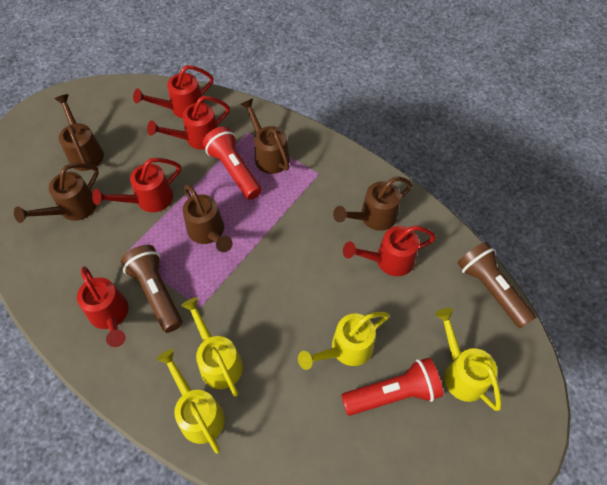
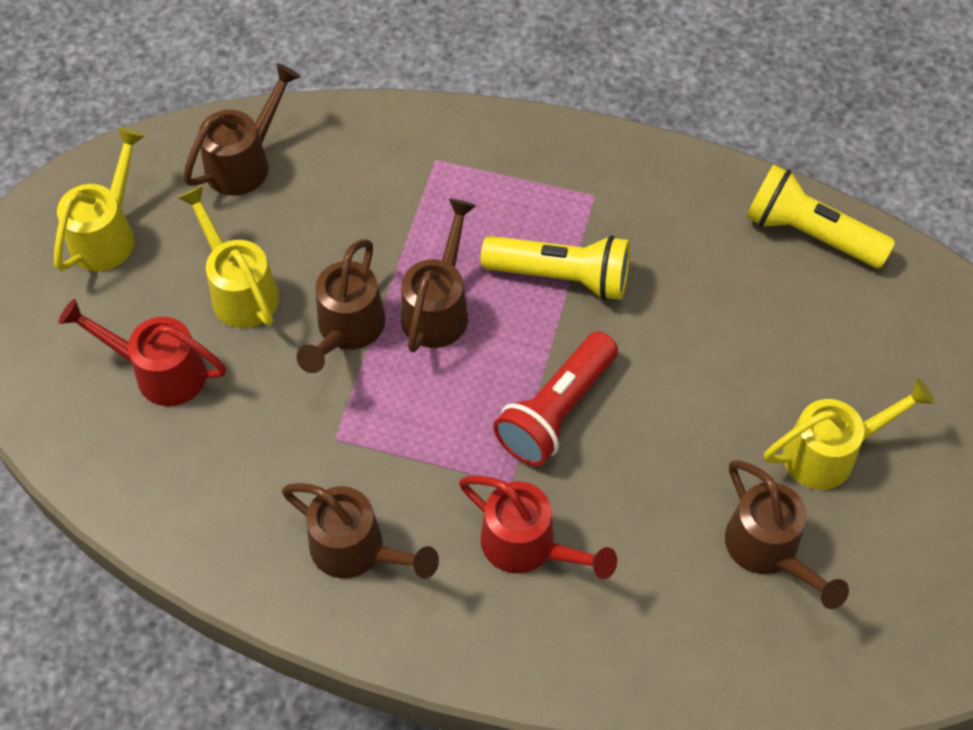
brown flashlight: [121,245,182,333] [457,242,536,328] = 2 -> none = 0
red flashlight: [202,126,262,200] [341,358,443,416] = 2 -> [493,331,618,466] = 1
red watering can: [77,266,128,347] [92,158,181,212] [133,65,213,118] [147,96,230,150] [343,225,436,276] = 5 -> [58,299,226,406] [459,476,617,579] = 2
yellow flashlight: none = 0 -> [481,235,630,300] [746,164,895,268] = 2
yellow watering can: [157,349,225,453] [181,297,243,396] [298,312,389,370] [435,308,501,411] = 4 -> [54,127,145,271] [178,185,279,328] [764,378,935,490] = 3

